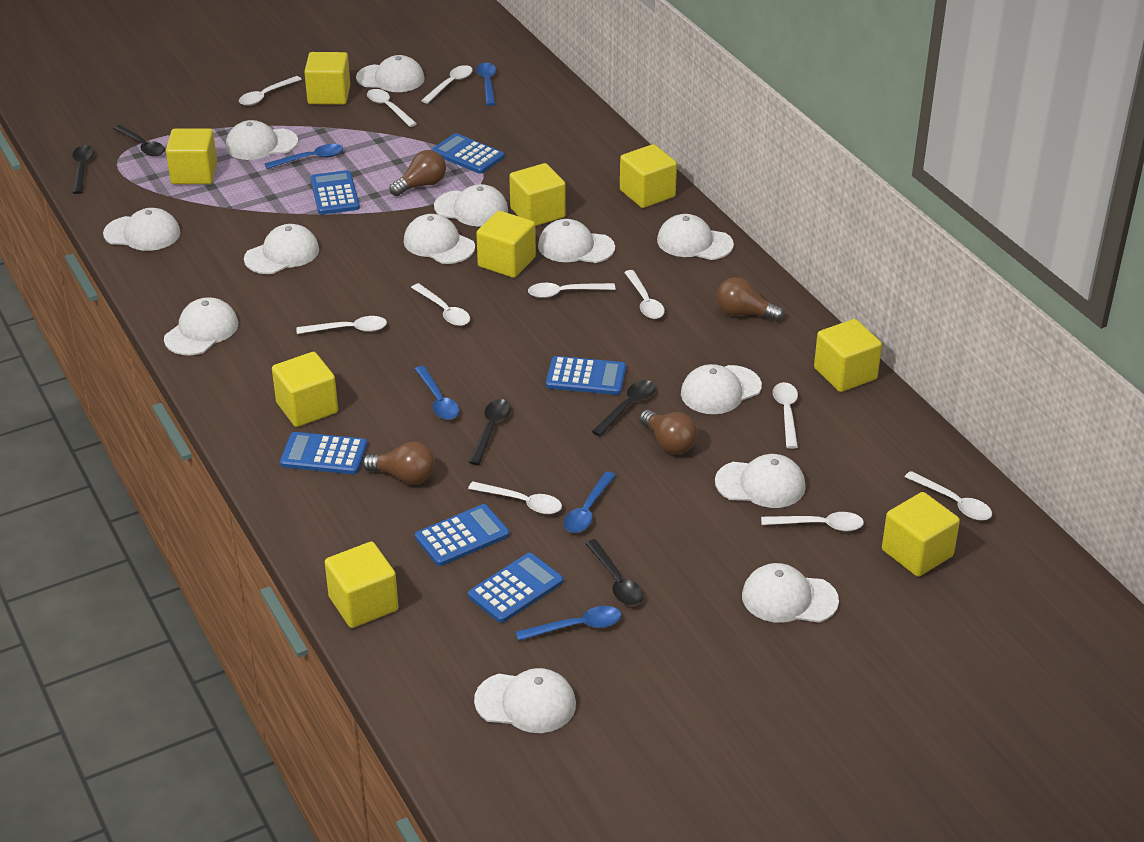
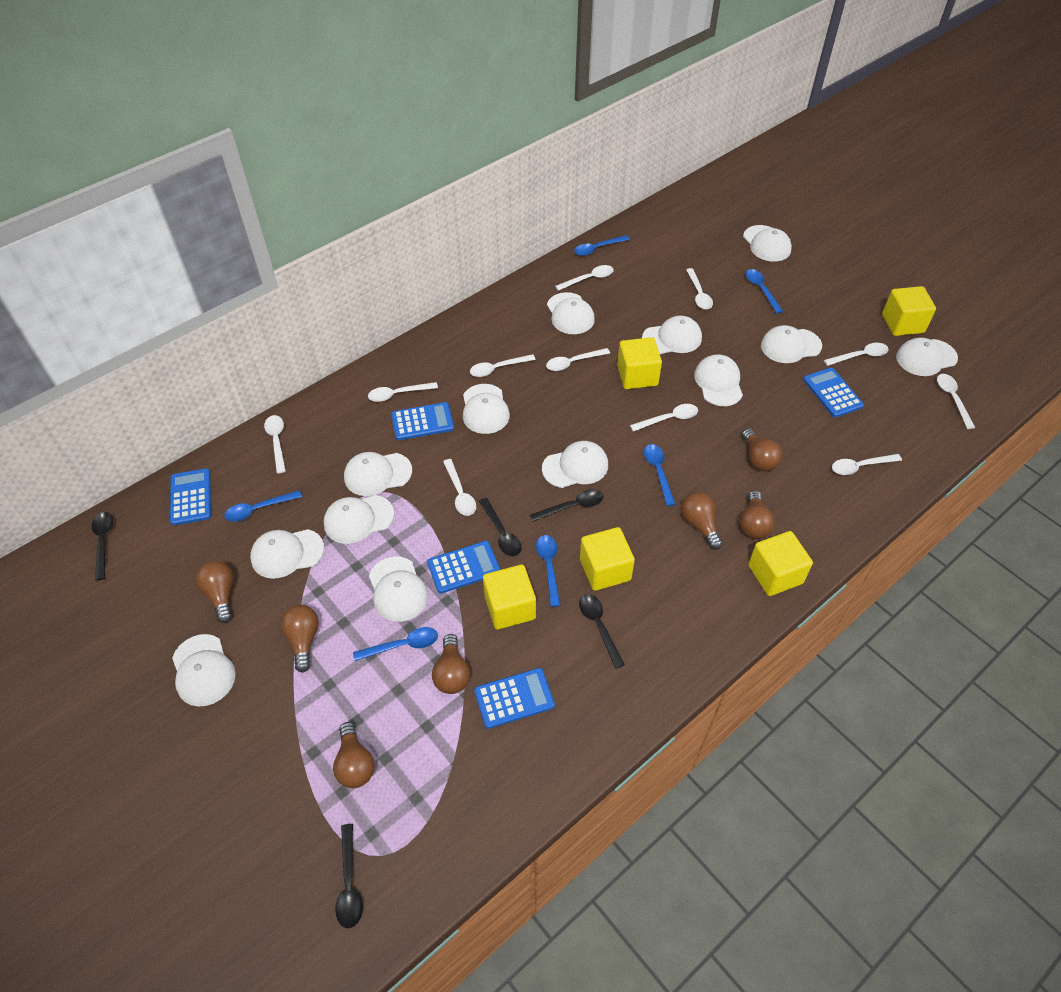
blue calculator: [280,432,368,474] [310,170,360,214] [415,504,510,566] [432,133,504,174] [468,553,563,623] [546,356,626,395] = 6 -> [170,468,211,525] [391,402,454,440] [427,541,500,594] [474,668,555,729] [803,367,864,418] = 5
blue spoon: [265,144,343,169] [415,366,459,420] [476,63,496,106] [516,606,621,641] [563,471,616,533] = 5 -> [224,490,302,522] [353,627,438,661] [536,535,561,607] [574,235,630,256] [644,444,675,506] [746,269,783,314] = 6
brown light bulb: [362,442,435,484] [389,150,446,196] [640,410,698,454] [717,277,784,321] = 4 -> [196,561,233,623] [281,605,319,673] [333,722,375,788] [432,634,470,694] [681,492,722,550] [739,491,775,539] [742,428,782,471] = 7
yellow cube: [166,128,217,184] [272,352,338,427] [304,52,350,105] [325,541,398,628] [476,211,536,278] [509,163,566,226] [620,144,677,208] [814,319,882,392] [882,492,960,577] = 9 -> [483,565,536,630] [580,527,635,591] [617,337,662,389] [748,531,813,596] [882,286,936,336] = 5

